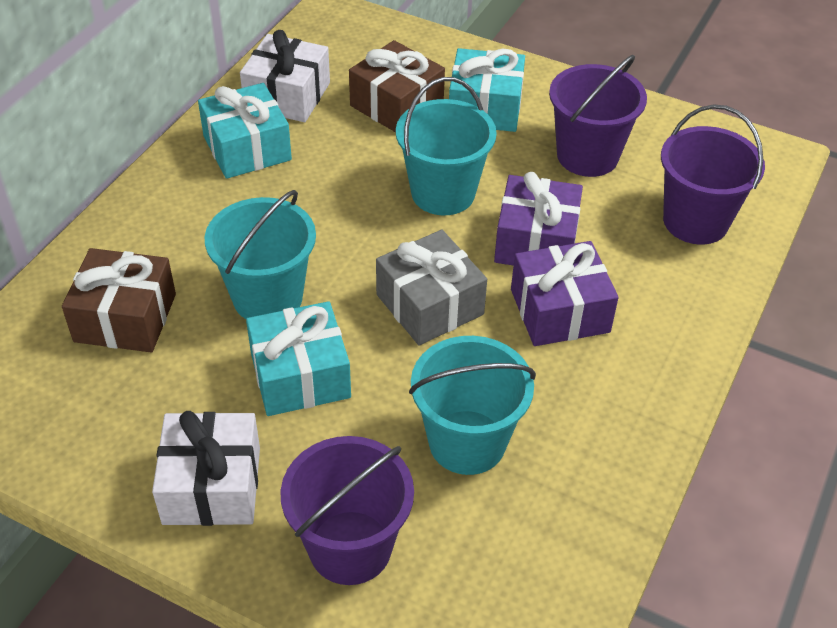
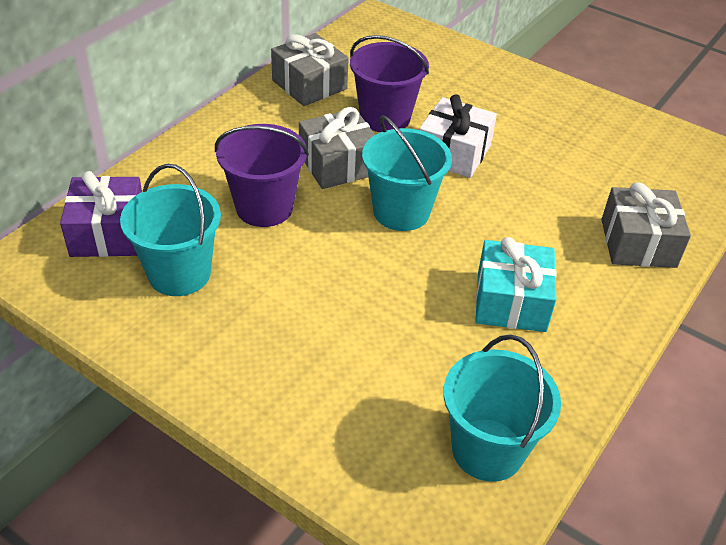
brown gift: [62,248,176,352] [349,40,445,132] = 2 -> none = 0
grey gift: [376,230,487,345] = 1 -> [271,33,349,106] [299,107,375,189] [601,182,691,268] = 3
purple bucket: [280,436,414,585] [549,55,647,177] [661,104,765,245] = 3 -> [215,124,309,227] [350,35,429,132] = 2
purple gift: [494,172,583,266] [511,241,619,346] = 2 -> [60,171,142,257] = 1
turquoise gift: [198,83,292,179] [246,301,351,416] [449,48,525,132] = 3 -> [476,237,557,332] = 1
white gift: [152,411,260,526] [240,30,330,122] = 2 -> [419,94,497,178] = 1

